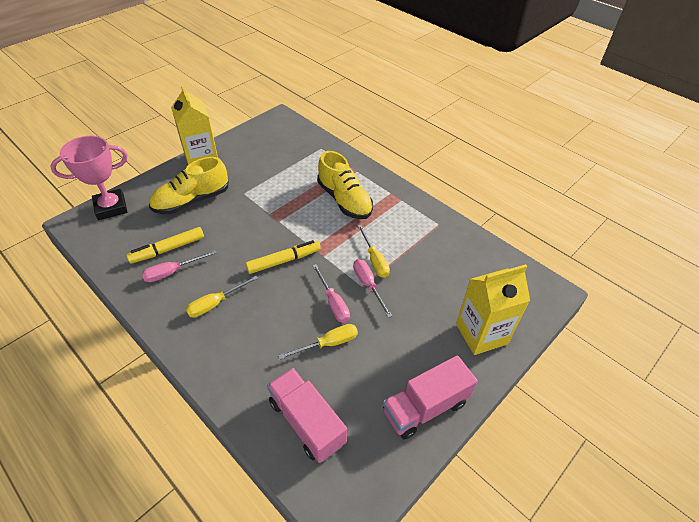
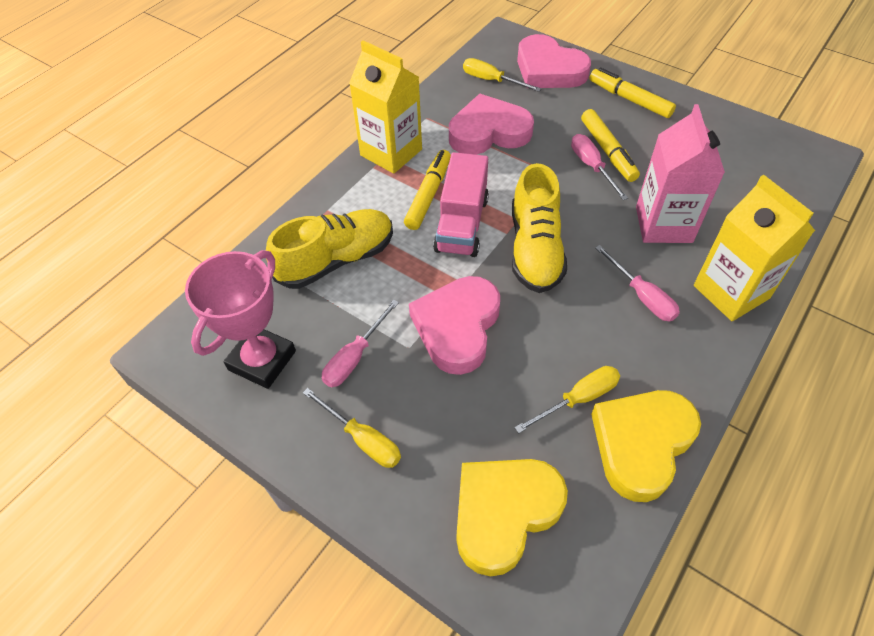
pink carton: none = 0 -> [636,104,725,243] = 1
pink heart: none = 0 -> [409,276,500,375] [449,94,534,155] [517,34,591,88] = 3
pink truck: [267,368,347,463] [383,355,478,439] = 2 -> [433,152,489,257] = 1
yellow heart: none = 0 -> [457,459,568,577] [591,390,701,502] = 2
yellow marker: [126,227,204,264] [245,240,321,274] = 2 -> [404,150,451,230] [581,109,640,182] [589,68,676,118] = 3

